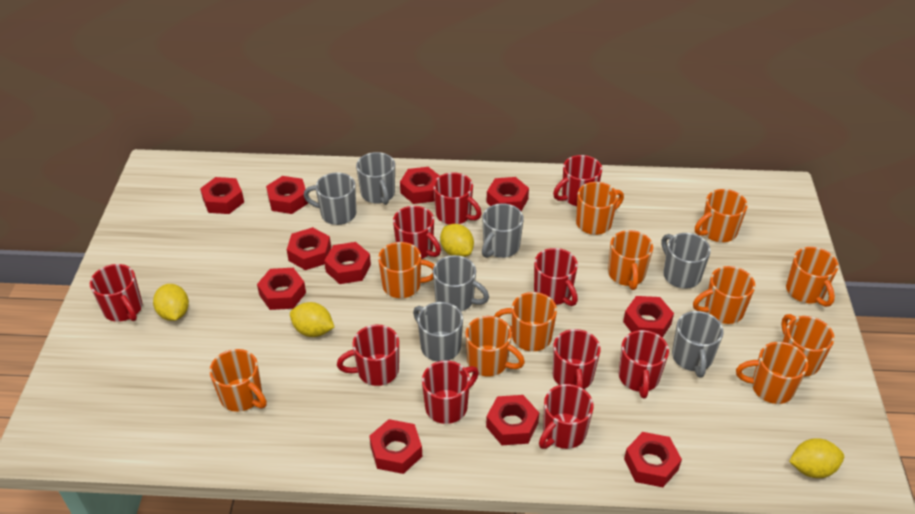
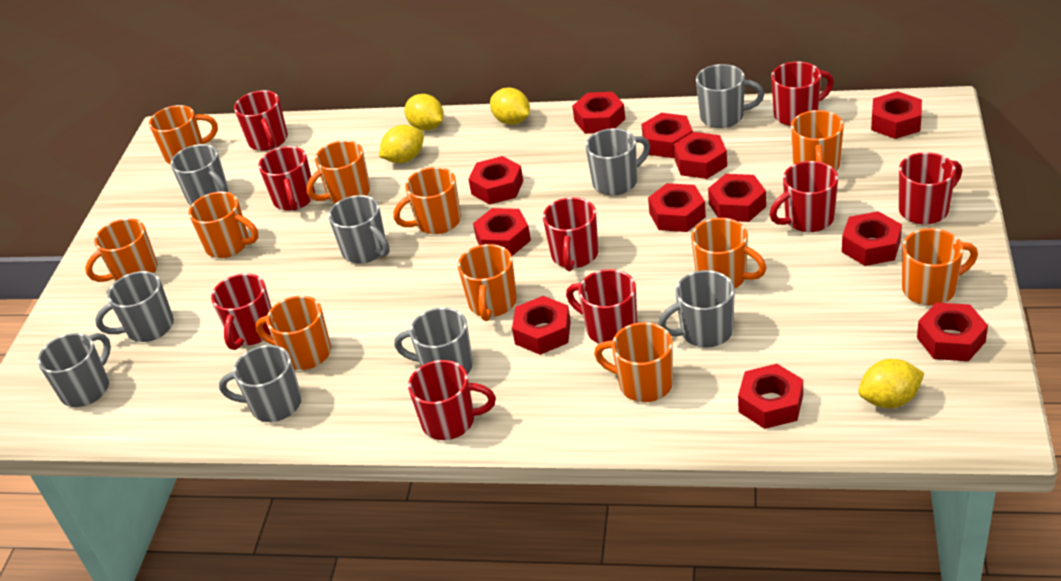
grey mug: [304,172,356,225] [356,152,395,205] [413,302,463,362] [433,255,489,312] [482,203,524,258] [662,233,711,289] [672,311,724,378] = 7 -> [38,333,111,407] [95,271,174,342] [171,144,228,205] [219,345,302,422] [328,195,390,264] [394,307,473,375] [586,128,650,195] [658,270,735,348] [696,64,764,128] = 9
red mug: [90,264,143,322] [337,325,399,386] [393,206,441,259] [422,360,479,424] [433,172,482,225] [534,248,578,306] [539,384,594,449] [553,155,602,206] [553,329,601,389] [619,330,669,398] = 10 -> [211,273,272,350] [234,90,288,151] [258,146,315,211] [408,360,496,440] [543,197,598,271] [566,269,637,344] [770,161,838,232] [771,61,834,126] [898,152,962,225] = 9
red nut: [200,177,244,214] [257,268,306,310] [266,176,308,214] [287,227,331,270] [324,242,371,284] [369,419,422,474] [400,167,440,204] [486,395,539,445] [487,177,529,211] [623,296,674,338] [624,432,682,487] = 11 -> [468,156,523,204] [473,208,531,256] [512,296,571,355] [572,92,625,134] [641,113,693,158] [648,183,706,232] [674,132,727,179] [708,174,766,222] [738,364,803,429] [842,211,902,266] [871,91,922,139] [917,303,988,361] = 12

